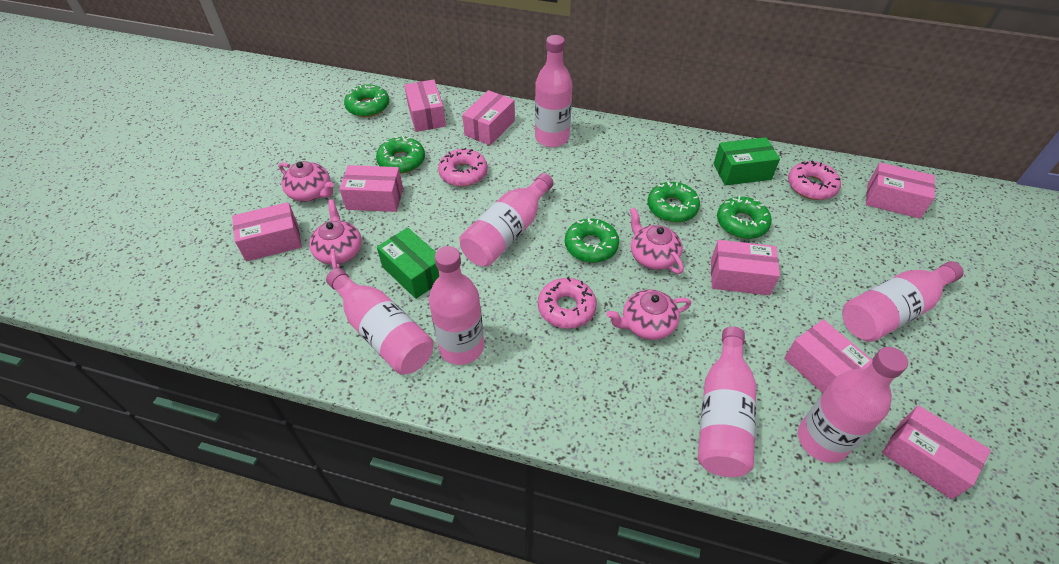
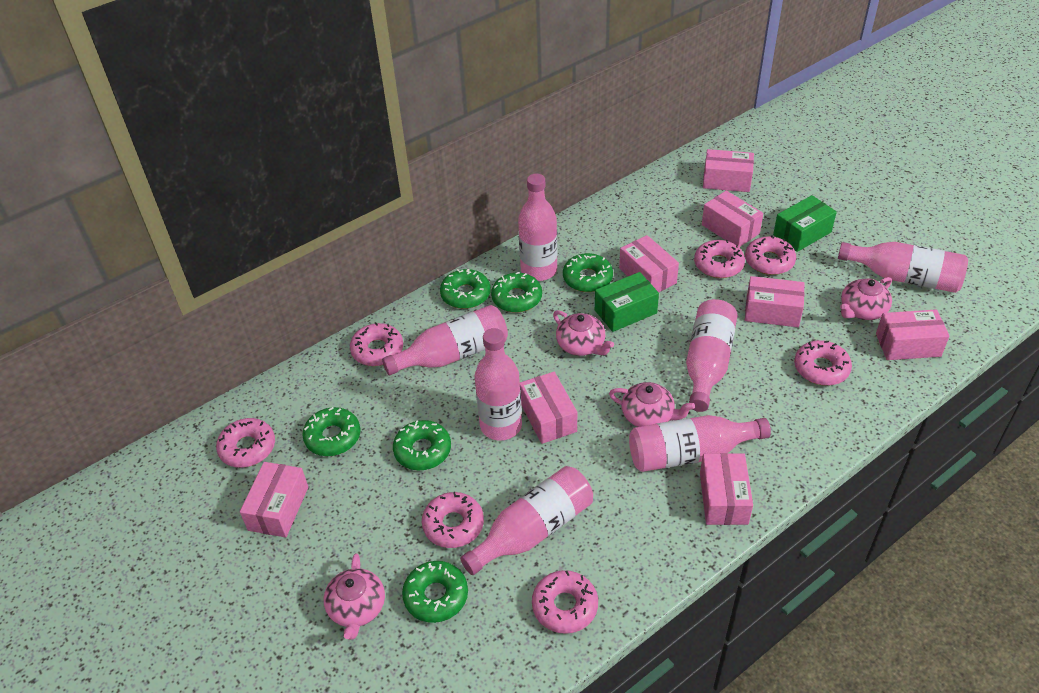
green donut: [344,85,389,117] [376,136,425,174] [565,218,619,263] [648,182,700,222] [717,196,772,239] = 5 -> [302,407,361,456] [393,420,451,470] [402,561,468,623] [440,269,491,309] [491,272,542,313] [563,253,613,292] = 6
pink donut: [438,148,488,187] [538,277,597,329] [788,161,841,200] = 3 -> [216,418,275,468] [350,322,403,366] [422,492,484,548] [532,570,598,634] [694,240,745,278] [745,235,796,275] [794,340,852,386] = 7

